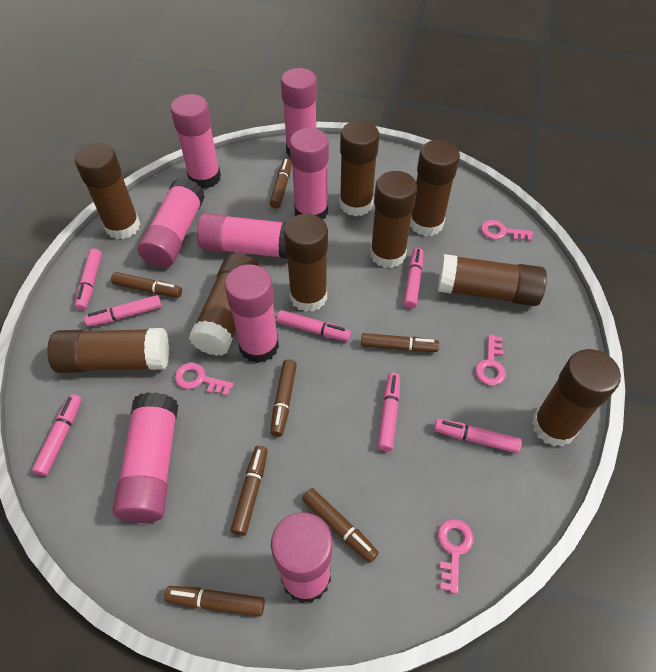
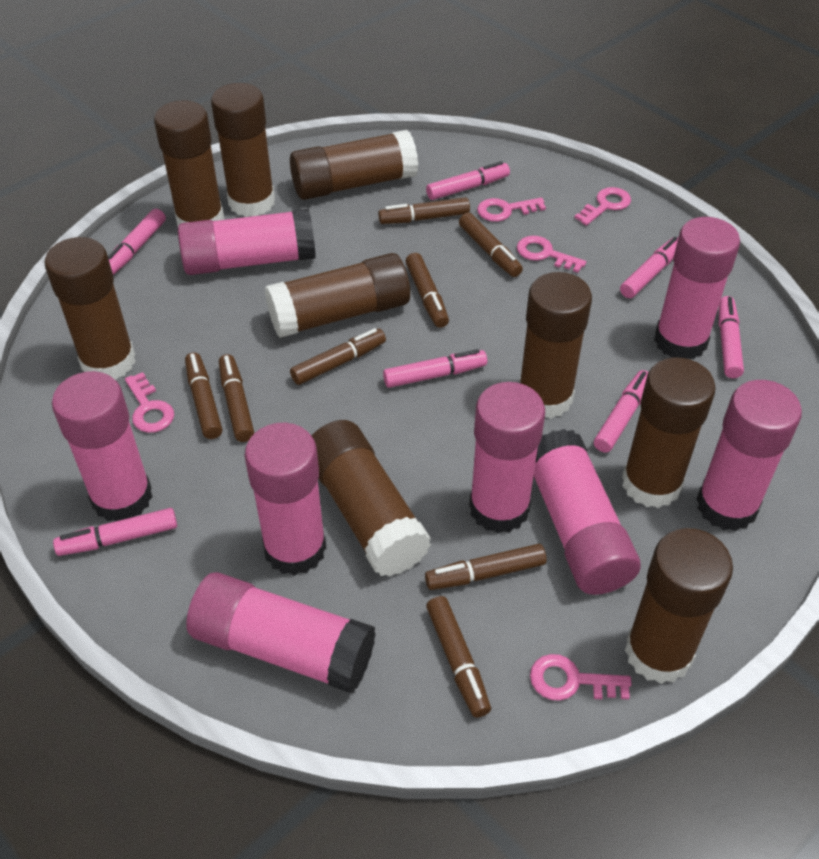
brown marker: [111,272,182,298] [164,586,265,617] [231,446,268,536] [269,159,292,209] [270,359,297,437] [302,488,379,563] [361,333,439,352] = 7 -> [185,352,222,439] [219,354,254,442] [290,328,386,385] [378,197,470,224] [405,253,449,328] [425,544,547,590] [426,596,491,718] [459,213,523,277] = 8
pink key: [175,363,234,396] [438,519,474,594] [475,334,506,386] [481,220,533,241] = 4 -> [125,372,174,433] [477,198,546,222] [517,236,586,273] [530,654,632,701] [574,187,631,226] = 5

